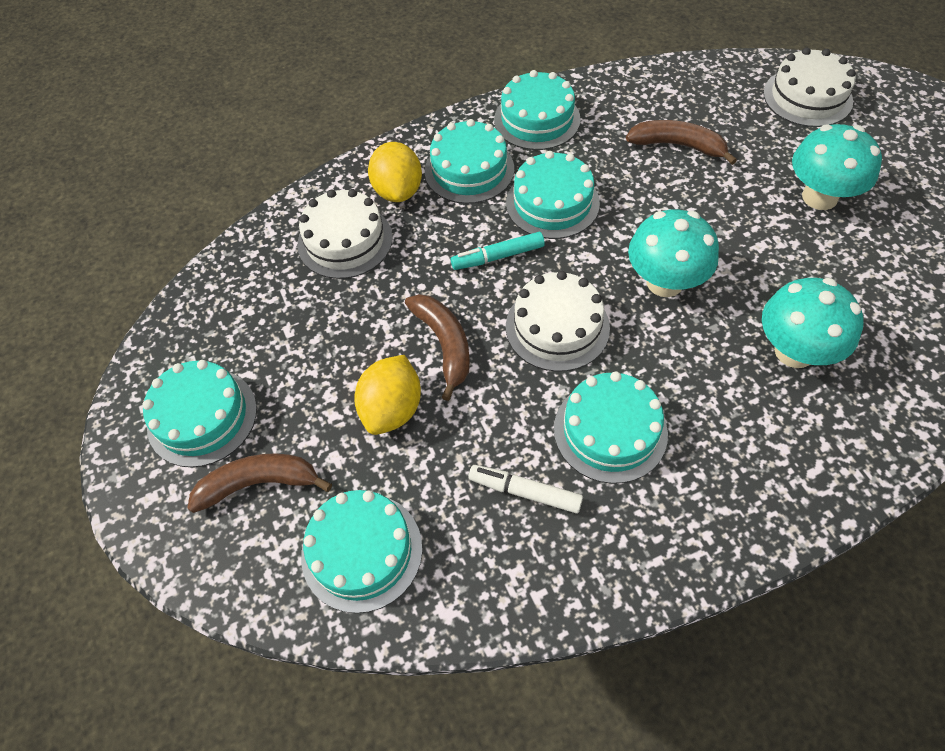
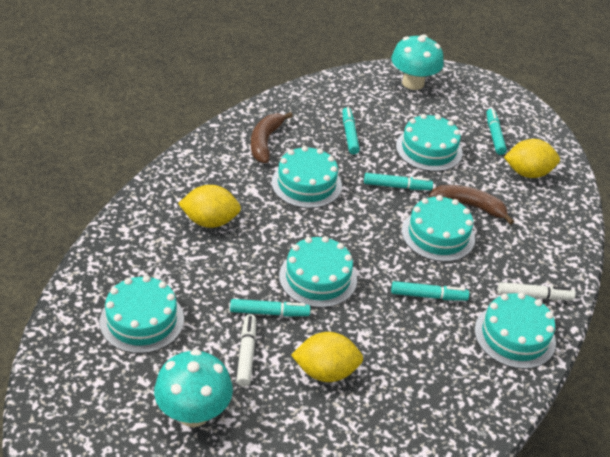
brown banana: [187,453,332,513] [405,294,470,401] [626,120,737,165] = 3 -> [251,112,293,163] [429,185,514,225] = 2
turquoise marker: [451,232,545,270] = 1 -> [230,299,310,316] [342,107,360,154] [364,173,433,190] [391,281,469,301] [486,109,507,155] = 5
turquoise mushroom: [628,209,719,297] [762,278,864,368] [792,124,882,210] = 3 -> [154,349,233,427] [391,34,444,90] = 2
white cake: [297,189,393,279] [506,271,610,372] [763,48,856,127] = 3 -> none = 0
white marker: [469,465,583,514] = 1 -> [236,314,256,387] [498,282,575,300] = 2
yellow lemon: [354,355,421,435] [368,142,422,202] = 2 -> [178,185,241,228] [291,332,363,382] [504,139,560,178] = 3

